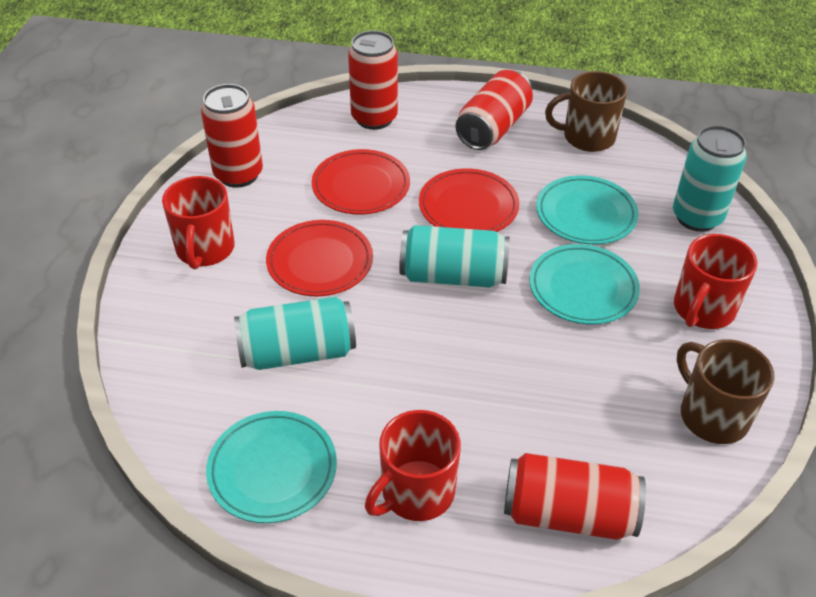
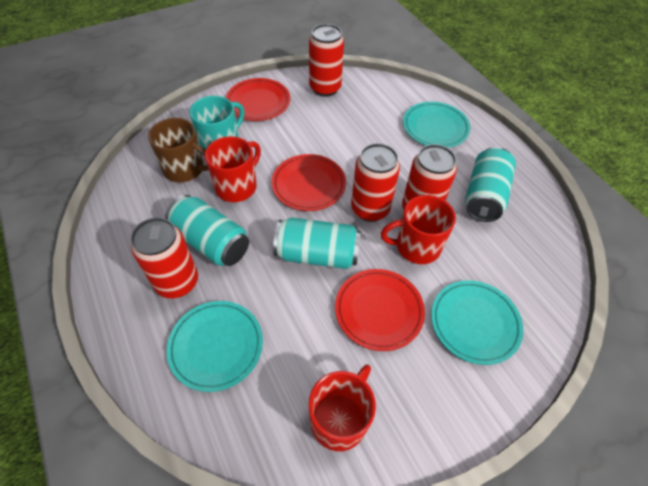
brown mug: [545,71,627,152] [677,339,775,444] = 2 -> [148,118,209,182] = 1
turquoise mug: none = 0 -> [190,96,245,149] = 1

